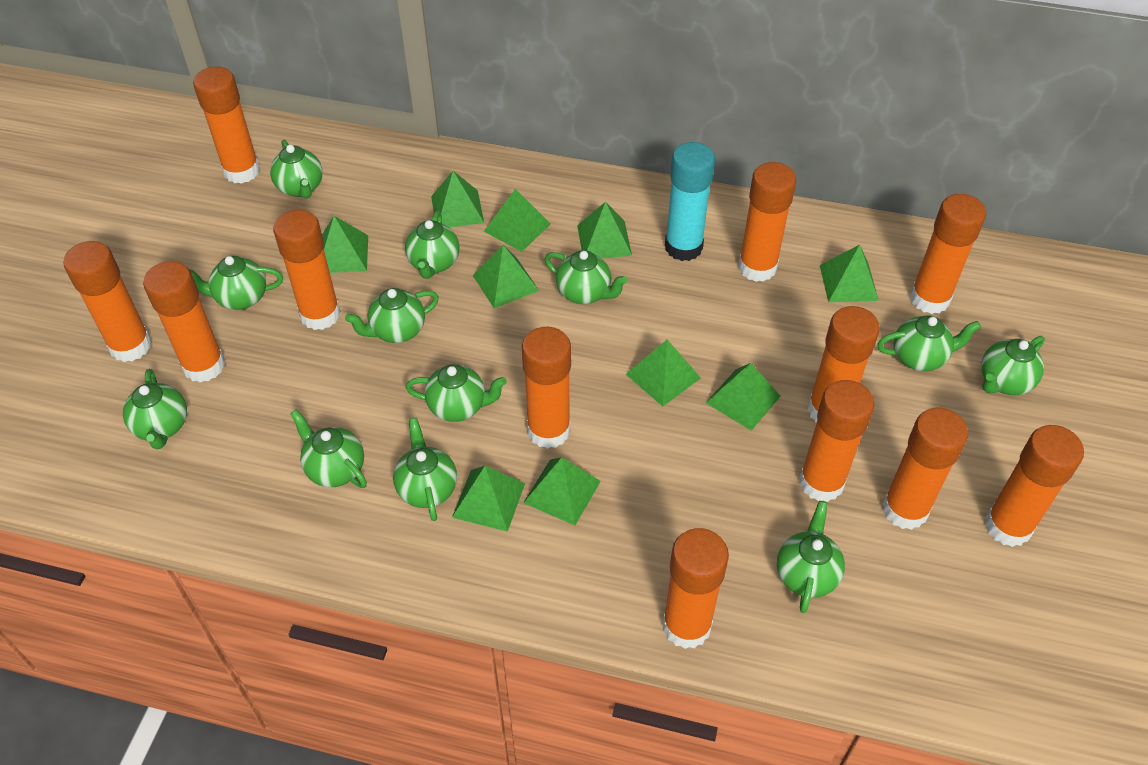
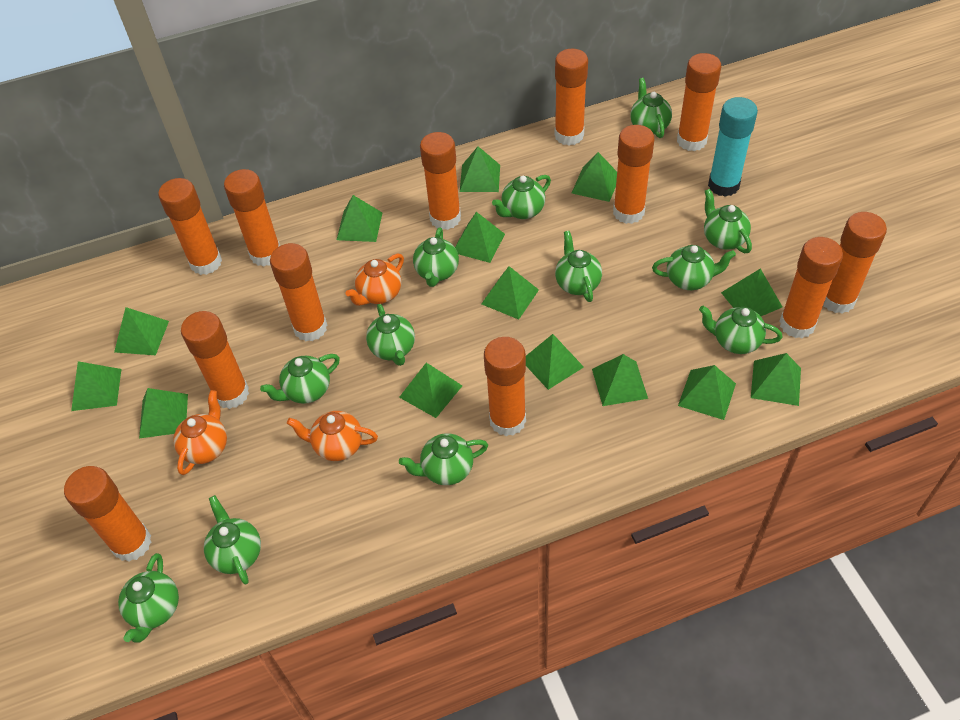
green pyramid: [322,216,368,273] [431,171,484,228] [452,466,525,532] [473,245,539,308] [484,189,551,252] [524,457,601,526] [577,202,632,258] [626,339,701,406] [706,363,781,431] [820,245,879,302] = 10 -> [71,361,121,411] [114,307,169,355] [139,388,188,439] [337,195,382,242] [399,363,462,418] [455,212,505,263] [460,146,500,192] [481,266,539,319] [526,334,584,390] [572,152,617,202] [592,354,648,406] [678,365,736,420] [721,268,782,316] [751,353,801,406] = 14
orange teapot: none = 0 -> [173,390,227,475] [287,411,378,461] [345,254,404,306] = 3

